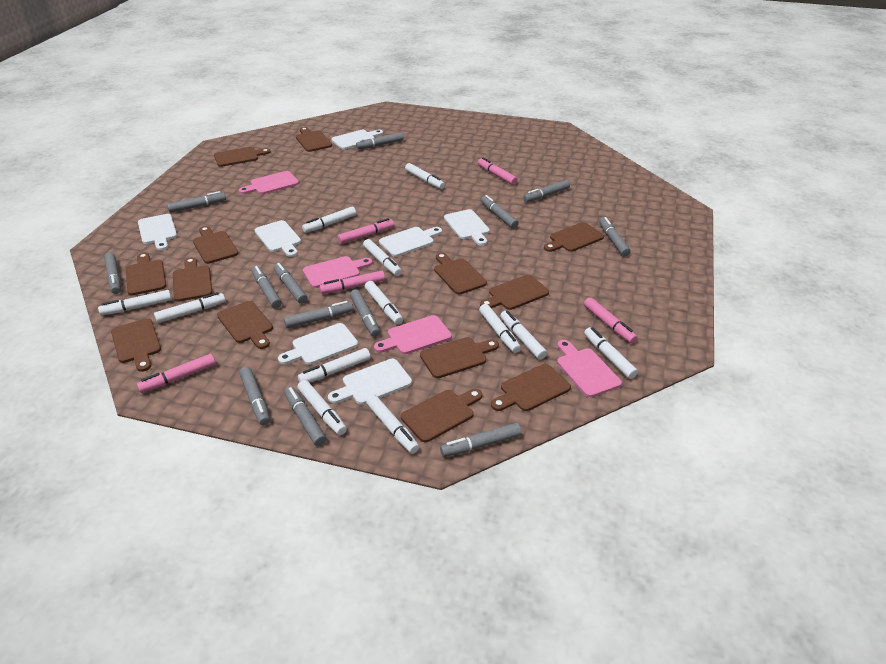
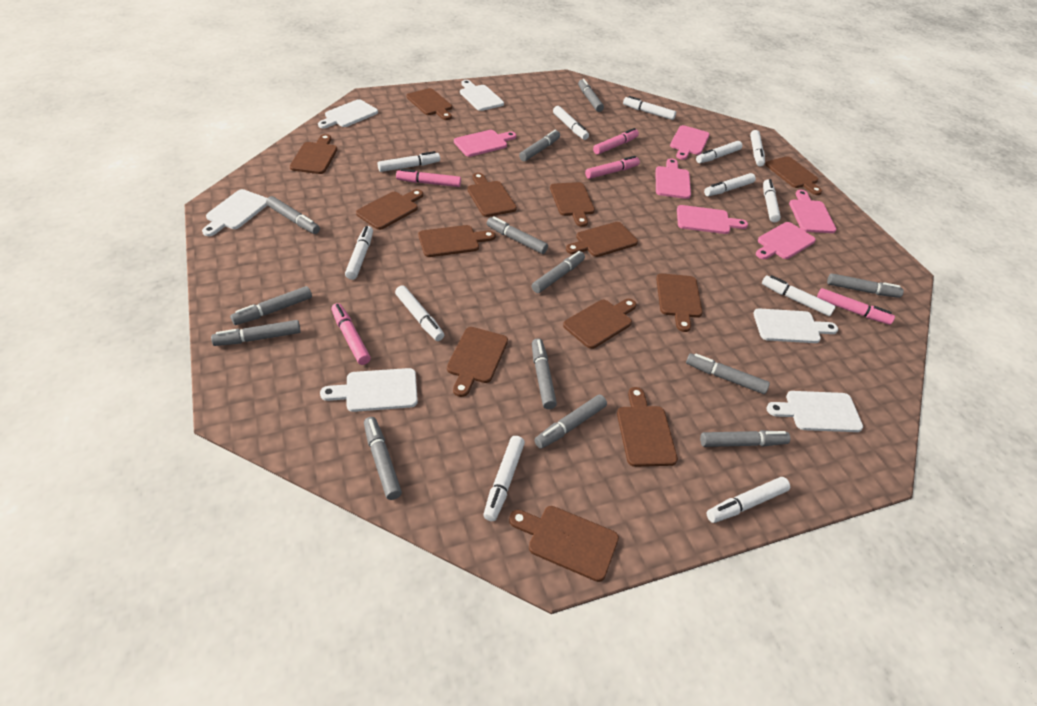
pink cutting board: [239,171,299,194] [303,256,373,288] [374,315,452,354] [557,340,622,397] = 4 -> [454,130,516,157] [656,158,691,199] [670,125,710,160] [677,205,748,234] [756,222,816,259] [789,190,837,233] = 6
white cutting board: [138,214,177,251] [255,220,301,257] [278,323,358,365] [328,359,412,404] [331,130,383,149] [379,227,442,257] [444,209,490,246] = 7 -> [202,189,267,236] [318,99,378,128] [320,368,418,412] [460,80,504,111] [753,308,838,343] [766,391,863,432] = 6

